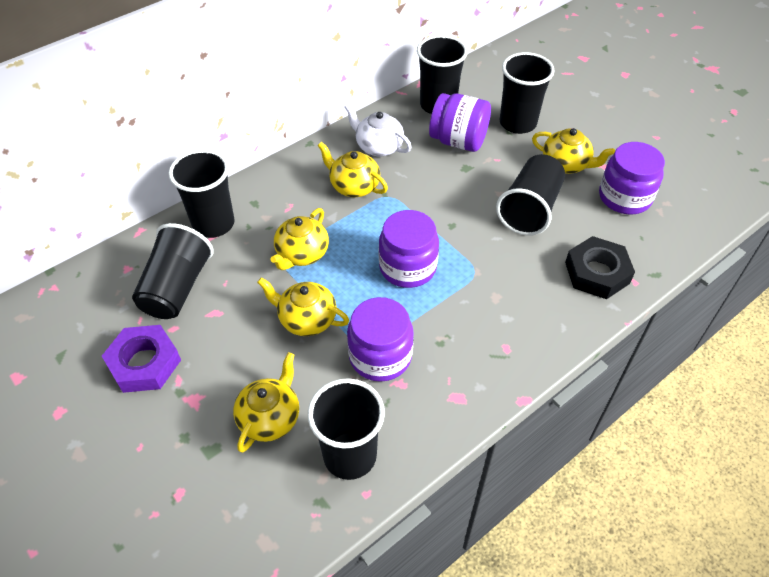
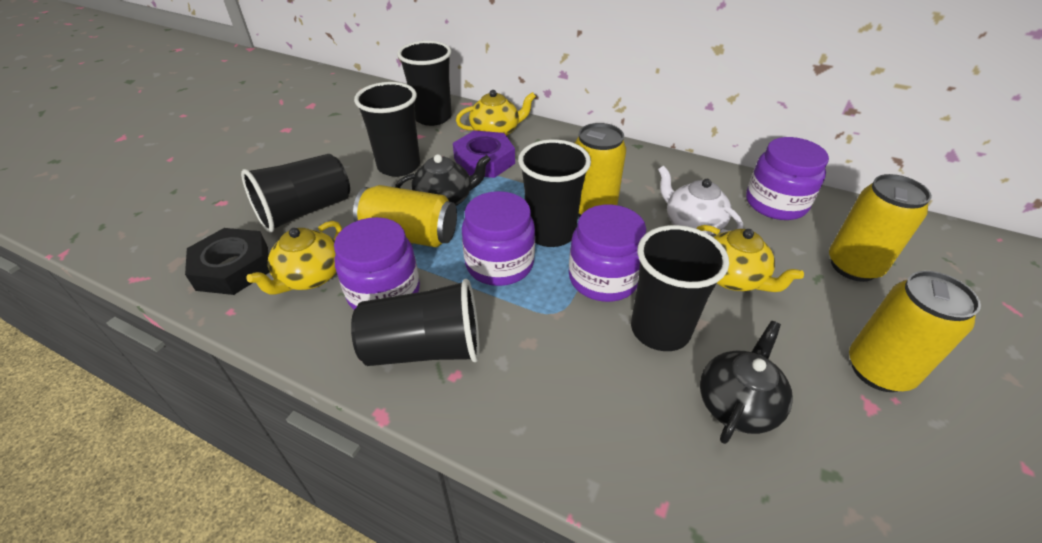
black teapot: none = 0 -> [395,154,491,206] [700,321,793,444] = 2
yellow can: none = 0 -> [353,185,457,247] [575,123,626,217] [829,174,932,282] [849,271,981,392] = 4
yellow teapot: [233,352,299,453] [257,278,349,336] [270,208,329,270] [317,142,388,197] [532,128,615,174] = 5 -> [246,221,342,295] [456,90,536,136] [696,225,804,292] = 3

